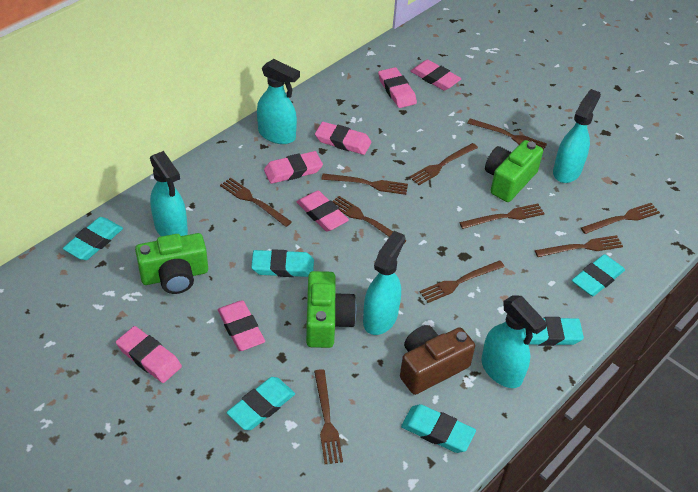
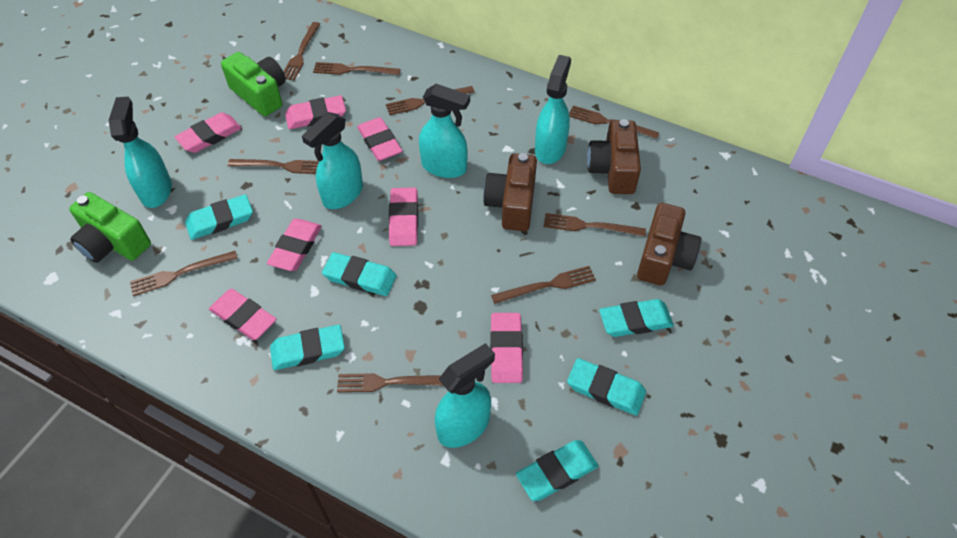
brown camera: [400,325,475,395] = 1 -> [483,153,537,231] [587,119,641,194] [637,203,701,285] = 3
brown fork: [220,177,292,227] [314,369,343,464] [321,173,408,195] [332,196,407,242] [409,143,478,185] [419,260,505,303] [459,203,545,229] [467,118,547,150] [535,235,623,257] [581,203,660,234] = 10 -> [130,251,238,296] [228,159,319,174] [284,22,320,81] [313,62,401,75] [337,373,444,392] [386,86,474,115] [491,266,596,304] [543,213,646,237] [569,105,659,139] = 9
green camera: [135,233,208,294] [306,271,357,348] [485,140,543,202] = 3 -> [69,192,151,263] [221,52,286,116] = 2

